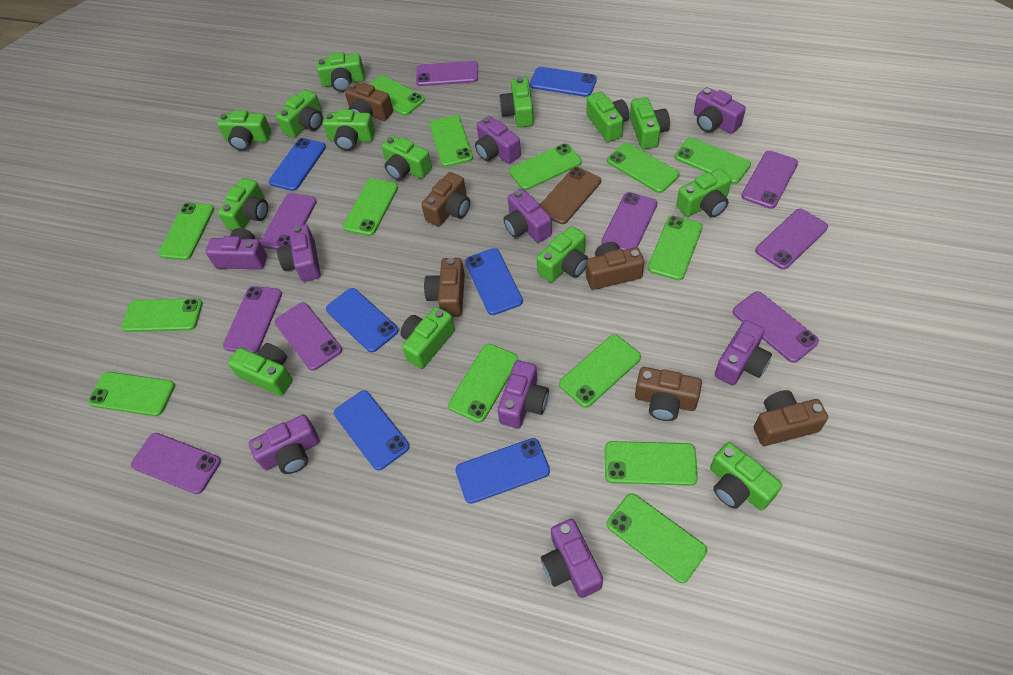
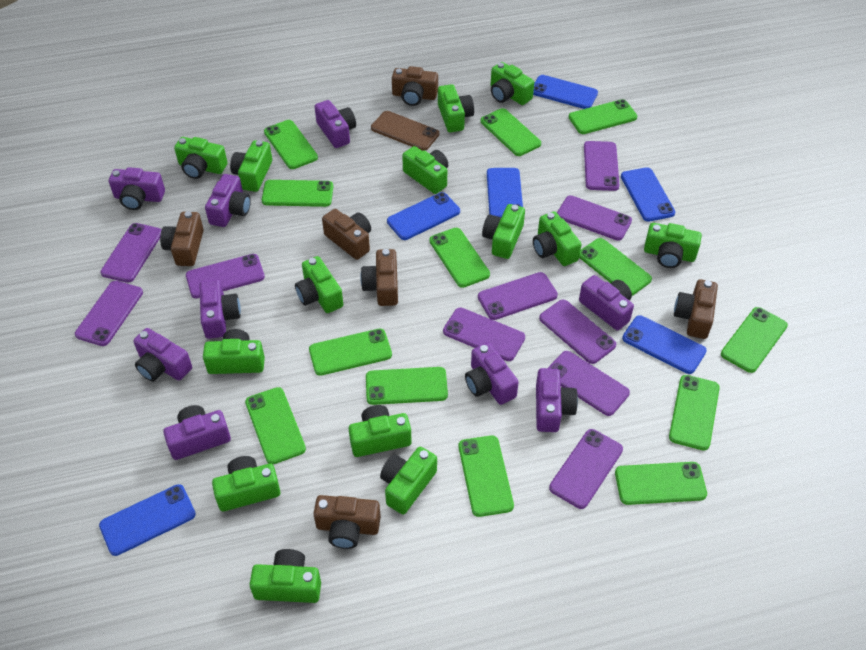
green phone: [88,372,175,416] [122,298,203,332] [158,203,214,260] [343,178,398,236] [369,75,425,116] [430,115,473,167] [448,344,519,423] [509,143,582,190] [559,335,641,408] [605,441,698,486] [607,143,680,193] [607,493,707,583] [648,216,703,280] [675,138,751,184] = 14 -> [245,387,306,464] [262,180,333,207] [264,120,318,169] [309,329,392,376] [366,367,448,405] [430,228,490,288] [458,435,514,517] [481,108,541,156] [569,99,637,134] [579,238,652,296] [615,462,707,505] [669,375,720,451] [721,307,788,373] = 13
purple phone: [131,433,221,494] [223,286,282,353] [260,193,317,250] [274,302,342,371] [416,61,478,86] [601,192,658,250] [733,291,819,363] [741,151,798,209] [755,209,828,270] = 9 -> [75,281,143,346] [100,223,161,283] [186,254,265,298] [443,308,525,361] [478,272,558,320] [539,299,616,364] [548,351,630,416] [549,429,623,509] [557,196,632,241] [584,141,619,191] = 10

